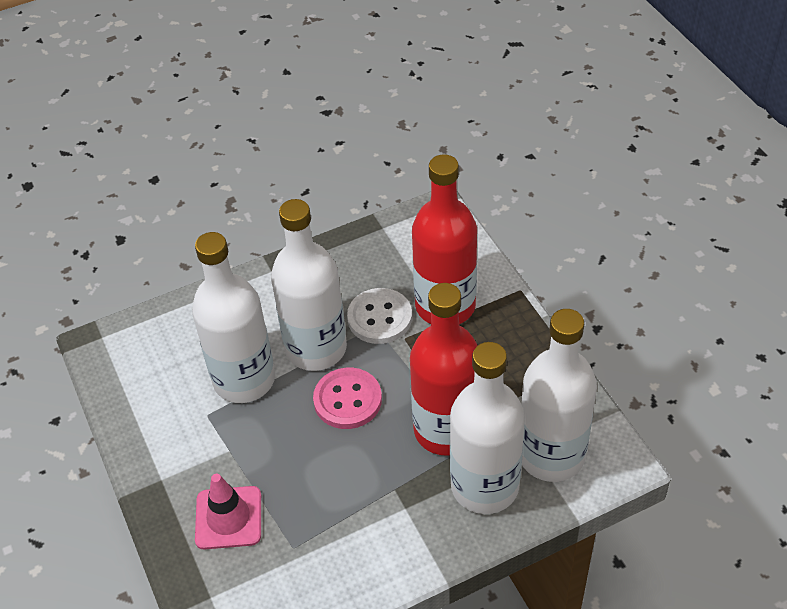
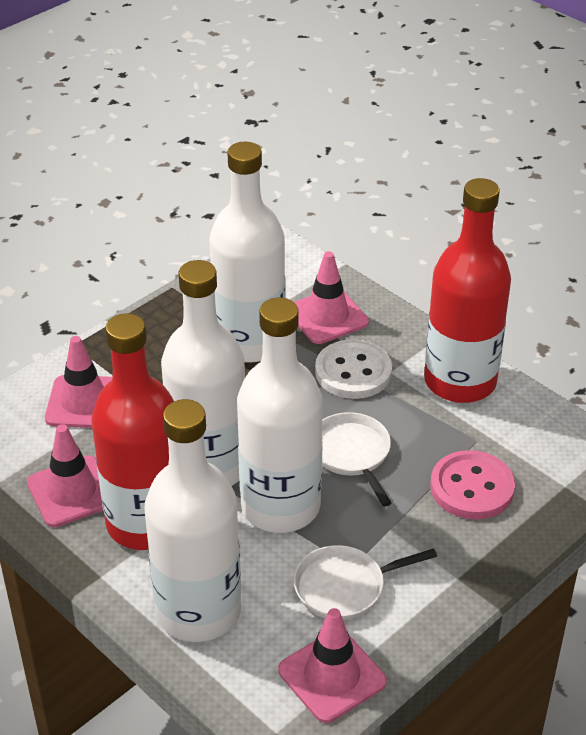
pink traffic cone: [195,474,261,550] = 1 -> [27,424,103,527] [45,336,112,428] [278,608,387,723] [294,251,369,344] = 4
white pan: none = 0 -> [293,545,437,620] [322,412,391,507] = 2

